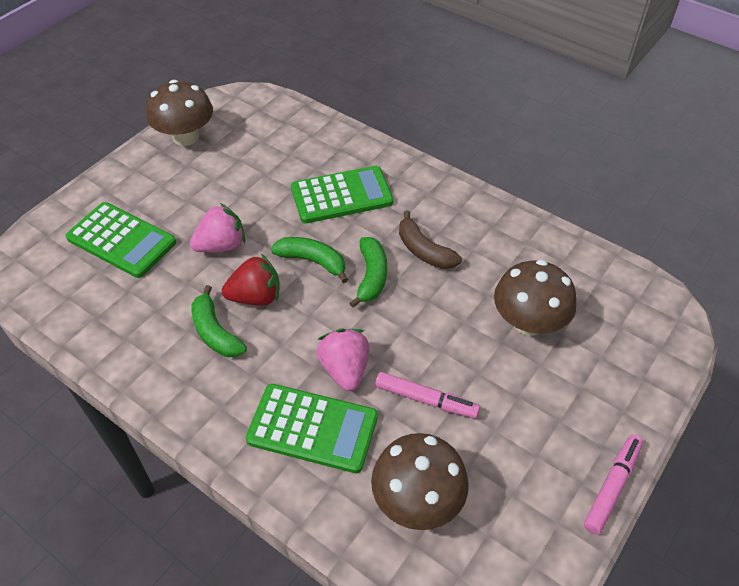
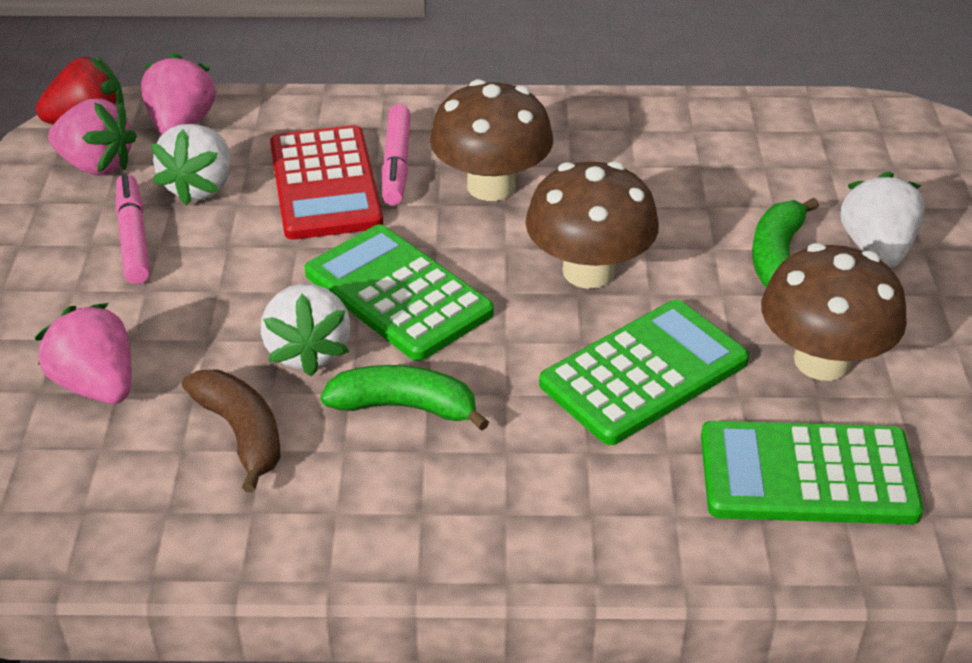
green banana: [192,285,247,357] [271,237,348,283] [349,237,387,308] = 3 -> [320,365,489,431] [752,198,819,287] = 2
pink strawberry: [190,203,245,252] [316,329,370,391] = 2 -> [34,303,132,404] [48,98,137,175] [141,52,216,135] = 3
red calculator: none = 0 -> [270,125,383,240] = 1
white strawberry: none = 0 -> [151,124,230,206] [261,283,351,376] [839,172,925,268] = 3

